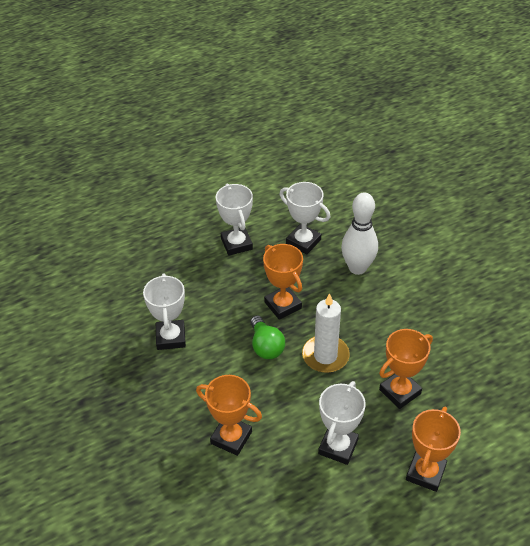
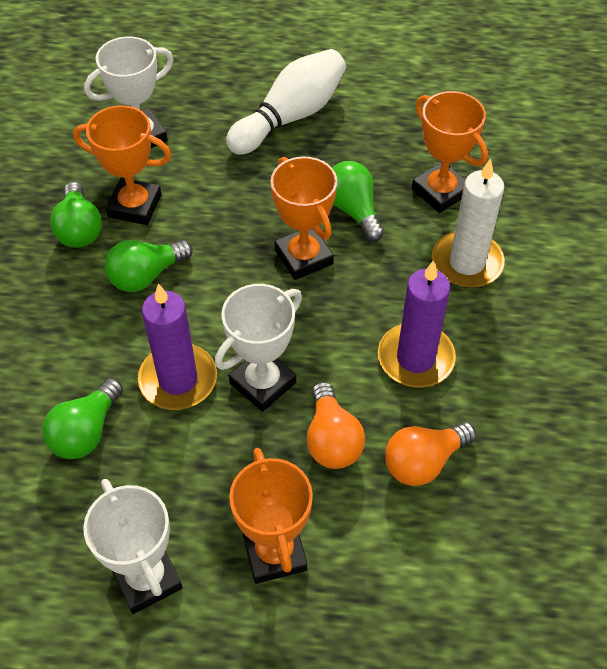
green light bulb: [250,315,285,359] = 1 -> [42,378,123,459] [50,182,102,248] [105,240,193,292] [332,161,384,242] = 4
orange light bulb: none = 0 -> [307,382,365,469] [385,422,476,486] = 2
purple candle: none = 0 -> [138,283,217,410] [378,260,456,387] = 2
white trophy: [143,273,186,350] [216,184,253,256] [279,182,330,254] [318,381,366,465] = 4 -> [83,479,183,614] [84,36,174,148] [215,284,302,412] = 3

